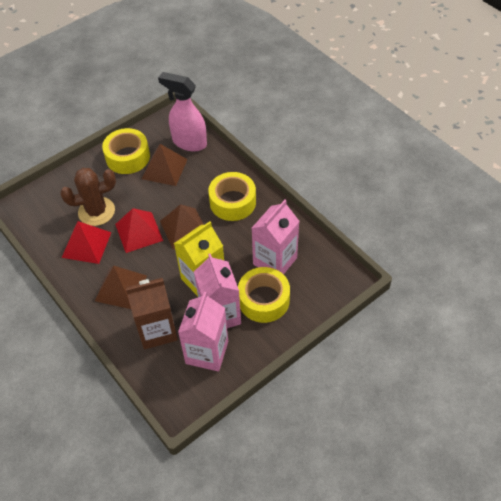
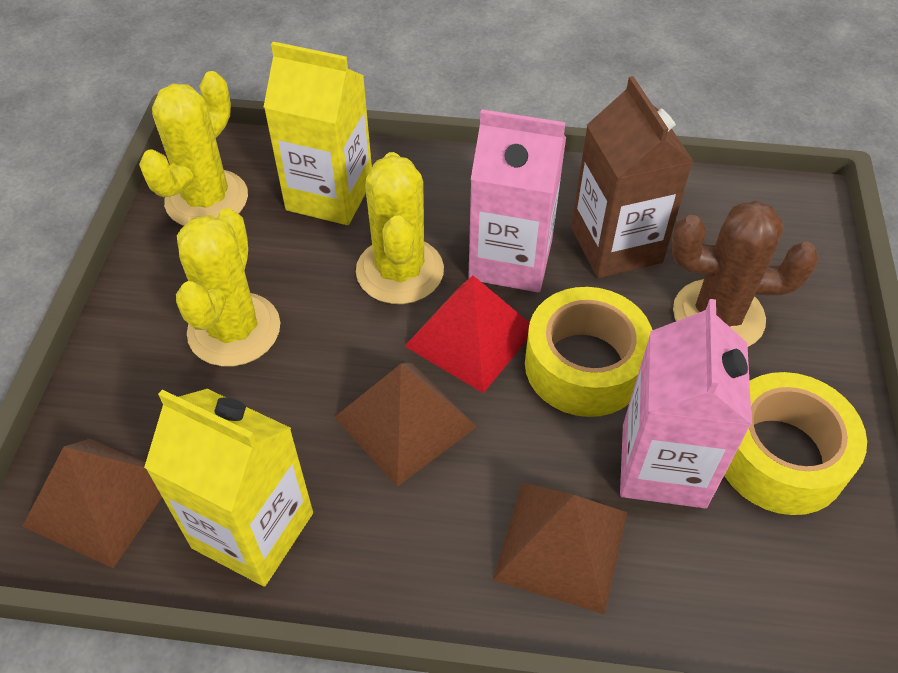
pink carton: [178,292,228,371] [194,253,241,328] [252,200,299,274] = 3 -> [468,109,566,293] [620,299,752,508] = 2
pink spray bottle: [158,72,207,151] = 1 -> none = 0
red pyramid: [62,221,111,264] [115,208,163,253] = 2 -> [405,276,529,393] = 1
yellow cactus: none = 0 -> [139,71,248,226] [176,208,280,367] [356,152,444,304] = 3
yellow carton: [174,221,224,296] = 1 -> [144,389,313,587] [264,42,372,225] = 2
yellow tape: [102,128,150,174] [208,172,256,221] [238,267,290,323] = 3 -> [525,287,652,417] [724,372,867,515] = 2

